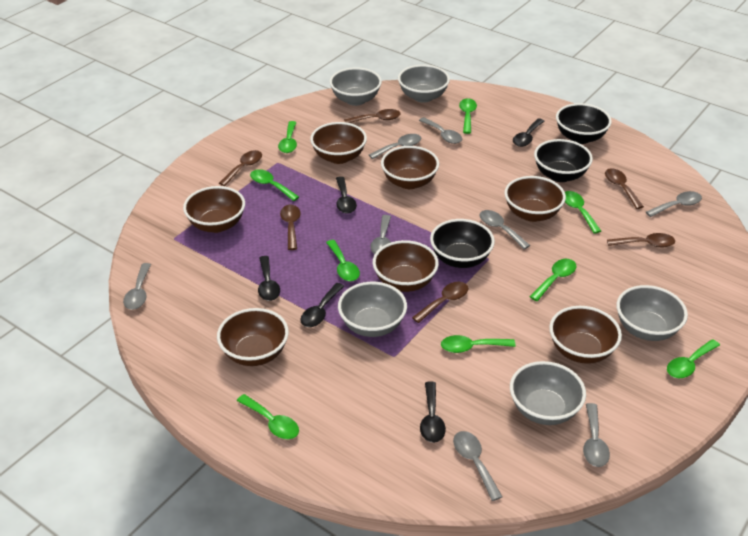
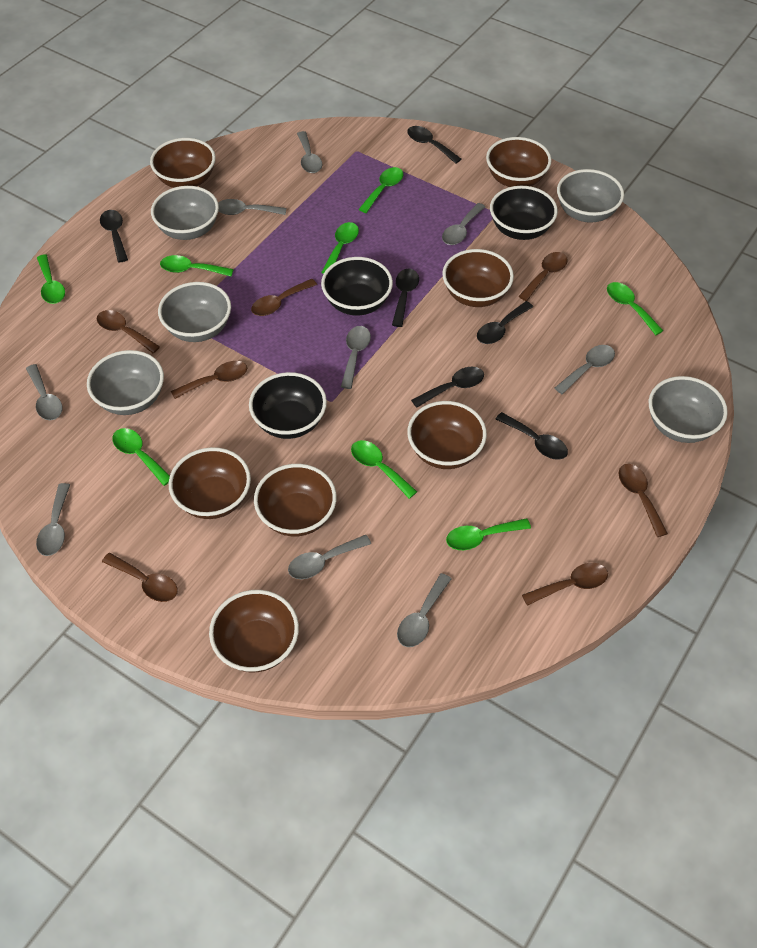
black spoon: [258,256,280,301] [300,283,344,327] [336,176,357,214] [420,382,446,443] [513,119,545,147] = 5 -> [100,210,128,262] [392,269,419,327] [407,126,461,164] [411,367,484,408] [477,301,533,344] [496,412,568,460] = 6
brown spoon: [219,150,262,186] [280,205,301,250] [344,109,401,123] [412,282,469,323] [605,168,644,209] [607,233,675,247] = 6 -> [97,310,160,353] [102,553,178,602] [171,361,247,399] [251,279,317,316] [518,252,568,301] [522,563,608,606] [619,464,668,537] = 7
green spoon: [237,394,299,439] [250,169,299,201] [278,121,297,153] [326,240,360,281] [441,335,516,353] [459,99,477,134] [530,259,576,301] [565,191,601,234] [667,339,720,378] = 9 -> [37,254,65,304] [112,428,170,486] [160,255,234,277] [321,222,359,274] [351,440,417,499] [359,167,404,213] [446,518,531,550] [607,282,663,335] = 8
grey spoon: [123,263,151,310] [369,134,421,159] [370,215,391,254] [419,117,462,144] [453,431,502,501] [479,210,530,249] [583,403,610,467] [646,191,702,217] = 8 -> [26,364,63,420] [36,483,70,556] [218,199,286,215] [288,535,371,579] [297,131,322,173] [341,326,371,389] [397,573,451,647] [442,203,486,245] [555,345,615,394] = 9

